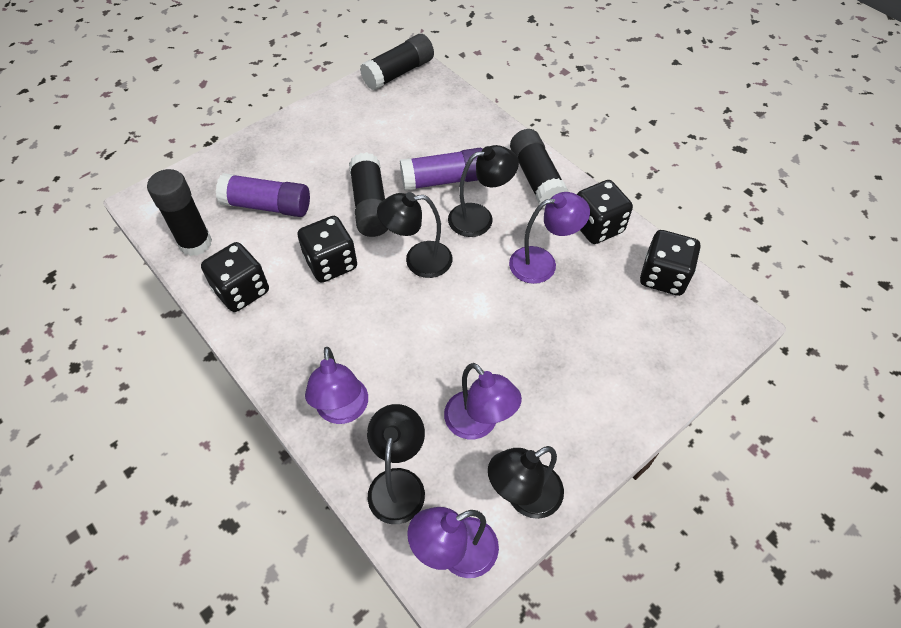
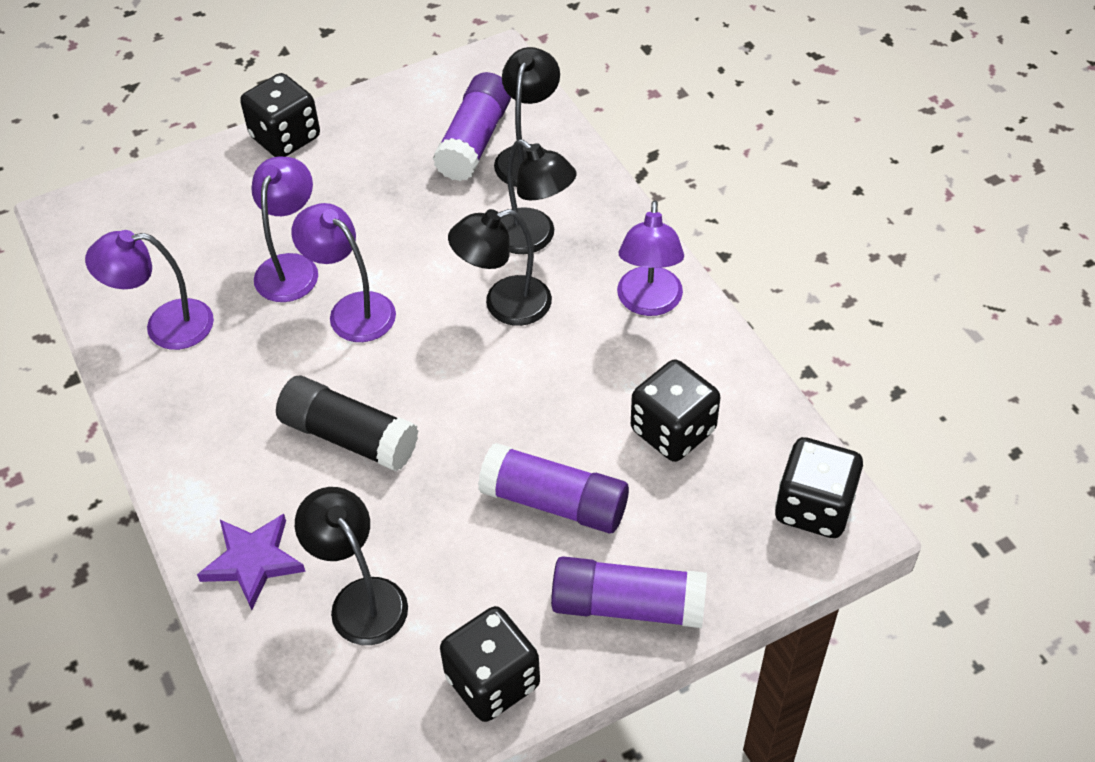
black glue stick: [147,169,212,256] [349,152,388,237] [360,34,434,91] [510,129,569,208] = 4 -> [276,376,418,472] = 1
purple glue stick: [216,173,310,217] [400,148,483,191] = 2 -> [433,72,511,181] [478,443,629,533] [551,556,707,628] = 3
purple star: none = 0 -> [197,514,306,610] = 1

